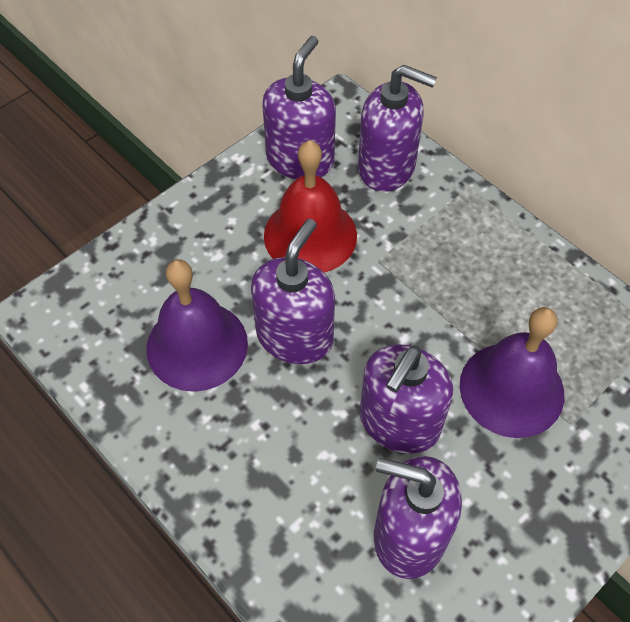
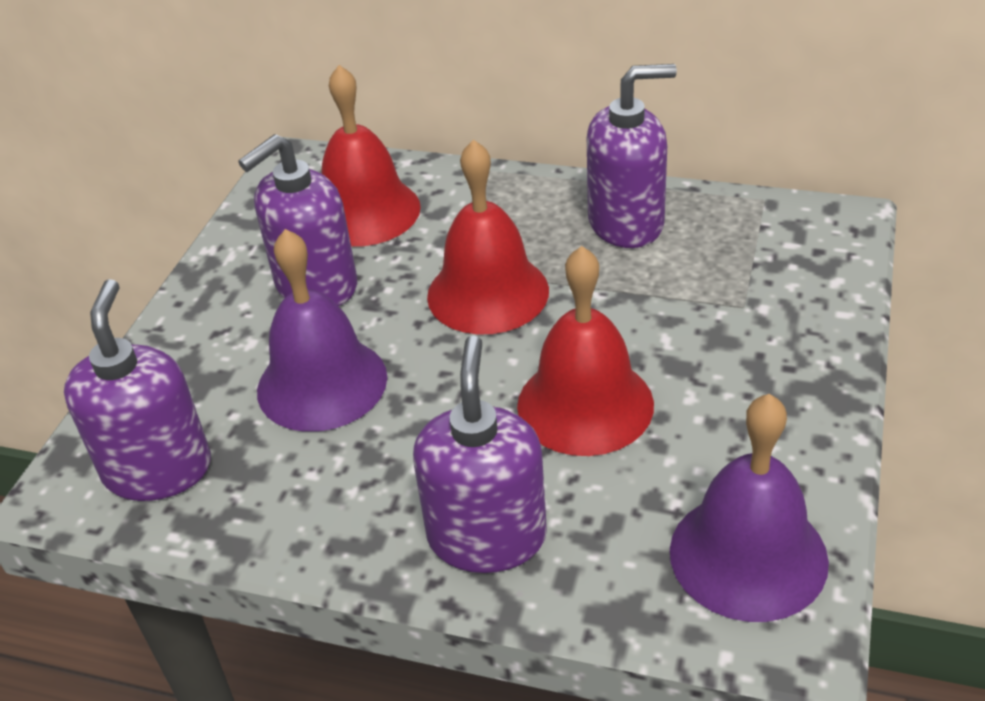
purple soap dispenser: [251,219,335,364] [262,36,336,179] [358,65,437,192] [359,344,453,454] [374,456,462,579] = 5 -> [64,279,211,501] [238,134,357,306] [413,336,547,573] [587,64,677,248] = 4
red bell: [264,140,357,273] = 1 -> [322,65,421,247] [427,139,549,334] [517,246,654,456] = 3

